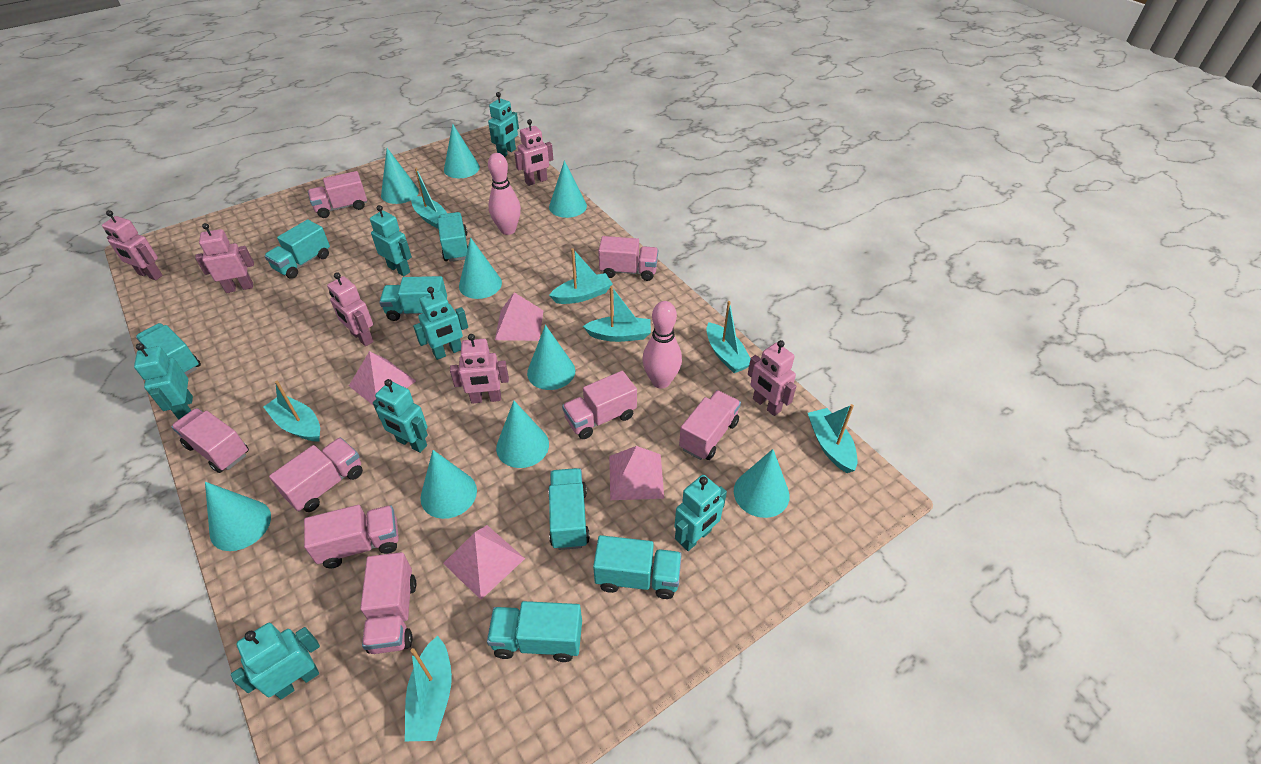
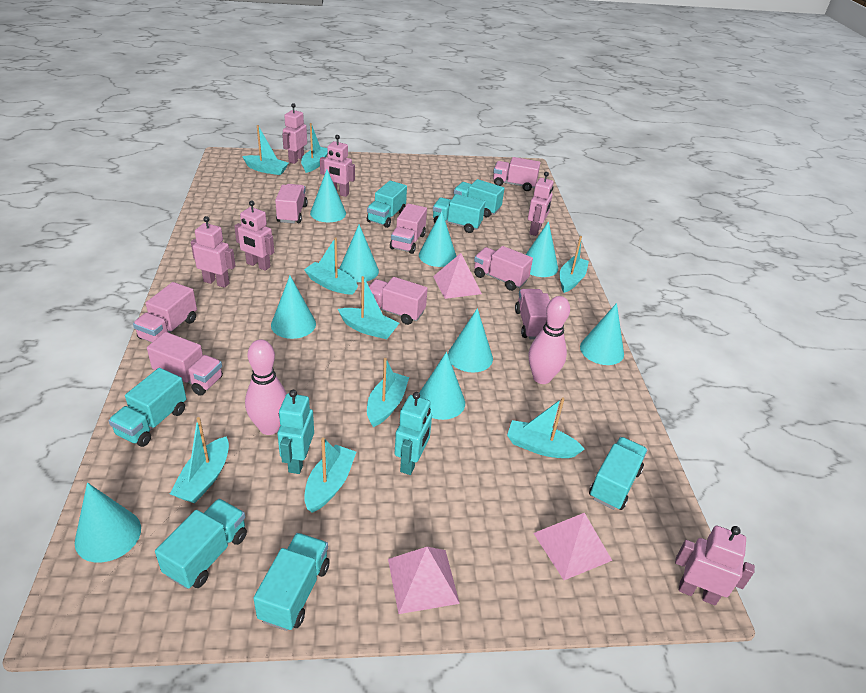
pink pyramid: [349,351,416,406] [443,525,525,600] [495,292,544,341] [609,446,664,500] = 4 -> [388,547,460,614] [433,253,482,299] [533,513,612,580] = 3
turquoise boat: [264,381,320,441] [405,636,452,741] [411,168,447,229] [549,248,612,304] [583,286,651,342] [707,301,751,373] [808,404,857,473] = 7 -> [170,417,229,503] [242,125,289,175] [301,123,328,173] [304,238,358,294] [304,437,356,513] [338,276,399,339] [367,358,409,427] [507,398,585,458] [560,236,589,293] = 9
turquoise robot: [134,343,193,420] [231,623,320,699] [370,205,412,276] [373,379,428,453] [413,287,468,360] [488,92,519,157] [674,475,727,551] = 7 -> [277,390,314,474] [395,392,432,475] = 2

